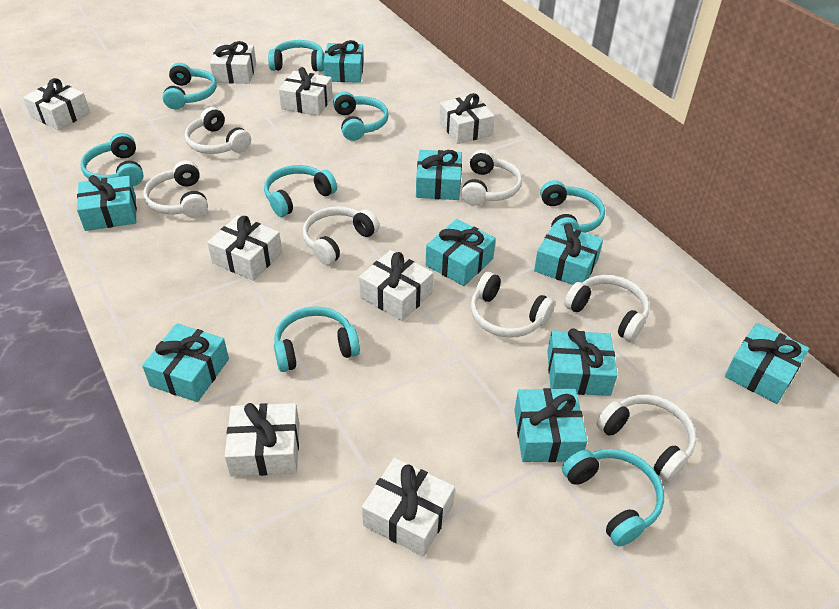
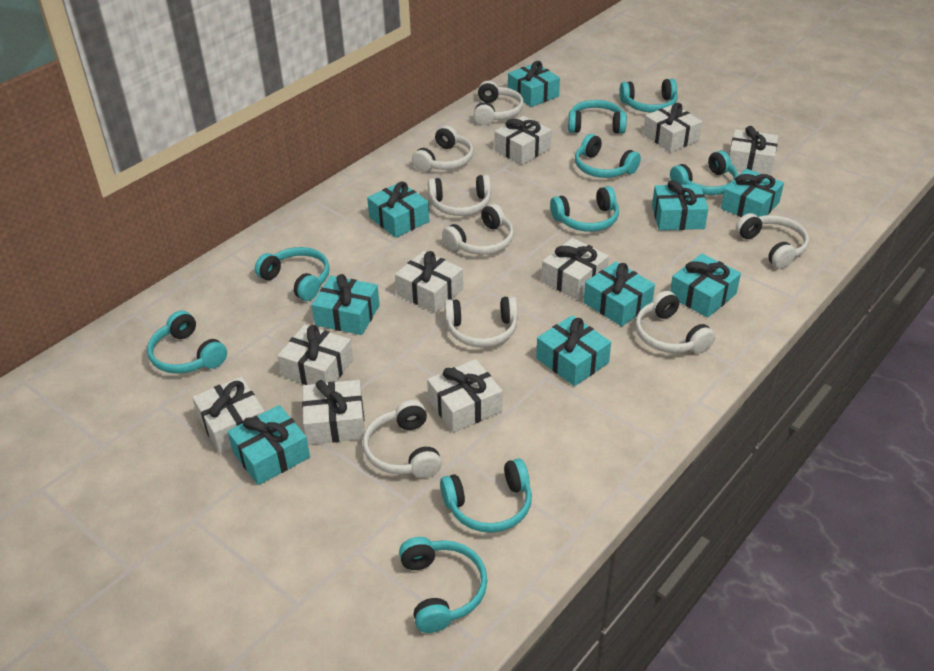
turquoise headphones: [81,133,143,186] [162,63,217,110] [264,165,337,217] [268,40,324,72] [274,306,360,372] [333,91,389,141] [540,180,605,233] [562,449,664,546] = 8 -> [147,310,227,374] [255,247,330,301] [399,537,487,633] [440,458,532,533] [550,186,619,232] [568,100,627,134] [575,134,641,178] [619,79,678,112] [670,151,738,195] = 9
white gift: [23,78,90,130] [207,215,282,281] [210,41,256,84] [225,403,299,476] [279,67,333,116] [359,250,433,321] [362,458,455,557] [439,93,494,144] = 8 -> [192,376,265,453] [278,325,353,385] [302,380,365,445] [395,251,463,313] [427,359,502,433] [494,116,551,165] [541,238,609,300] [643,103,702,152] [729,126,778,176] = 9
white headphones: [143,160,208,218] [185,107,251,154] [303,206,379,265] [461,149,522,205] [470,272,555,338] [564,275,650,342] [597,394,696,482] = 7 -> [363,400,442,478] [412,125,474,172] [428,175,491,216] [442,204,514,255] [444,296,518,347] [474,81,524,125] [635,291,715,353] [736,213,809,269] = 8

